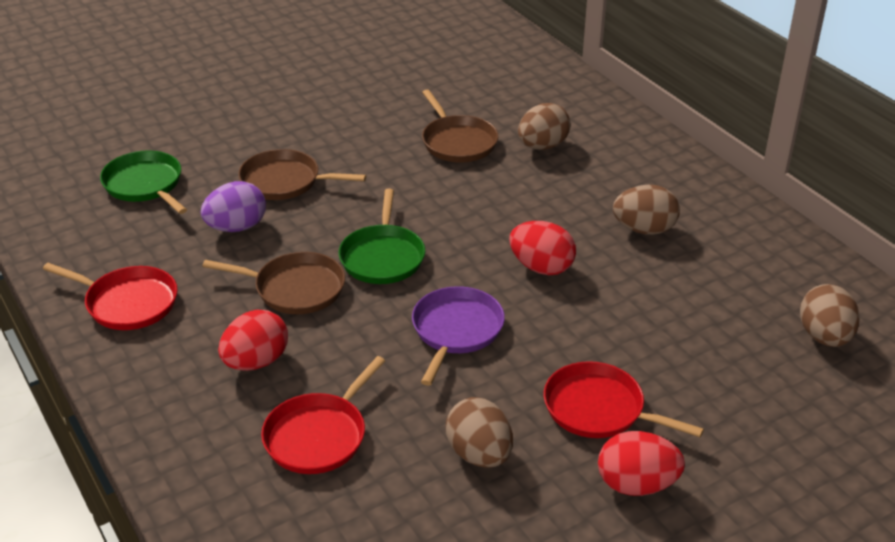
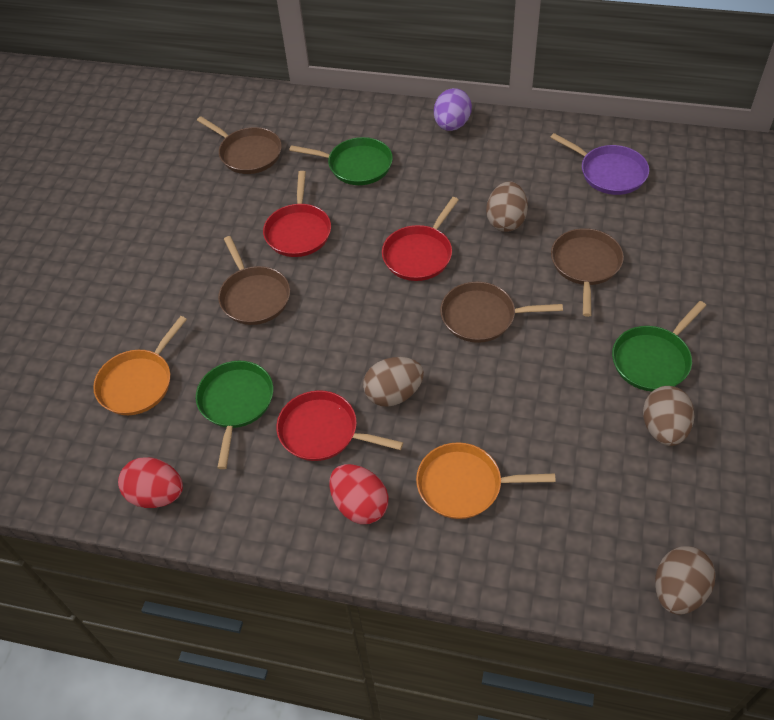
brown pan: [202,252,345,314] [238,149,366,200] [422,90,498,162] = 3 -> [197,116,282,174] [218,236,290,325] [440,282,563,343] [551,228,624,317] = 4
green pan: [100,151,187,214] [338,189,425,284] = 2 -> [196,361,273,469] [289,137,393,185] [612,301,706,391] = 3
orange pan: none = 0 -> [93,316,187,415] [416,442,556,519] = 2
red egg: [218,310,288,371] [509,221,576,275] [598,431,685,496] = 3 -> [118,457,183,508] [329,464,389,524] = 2

